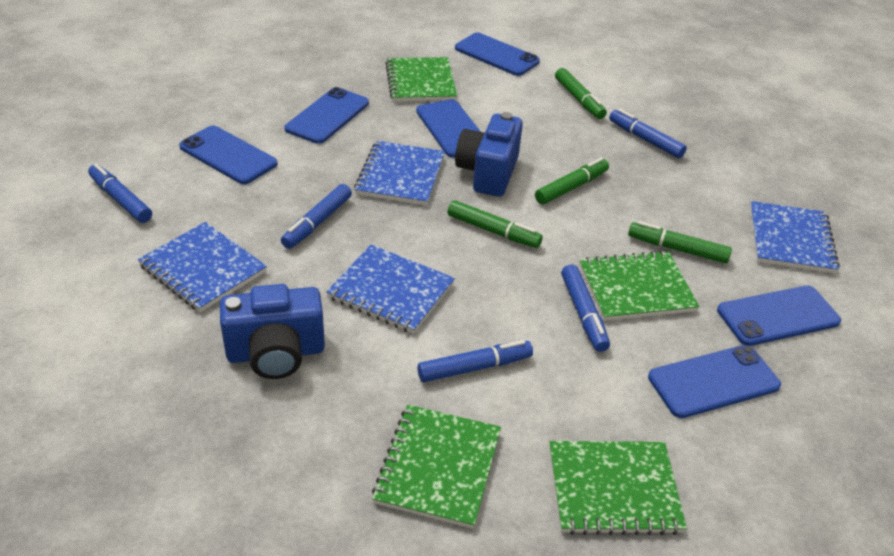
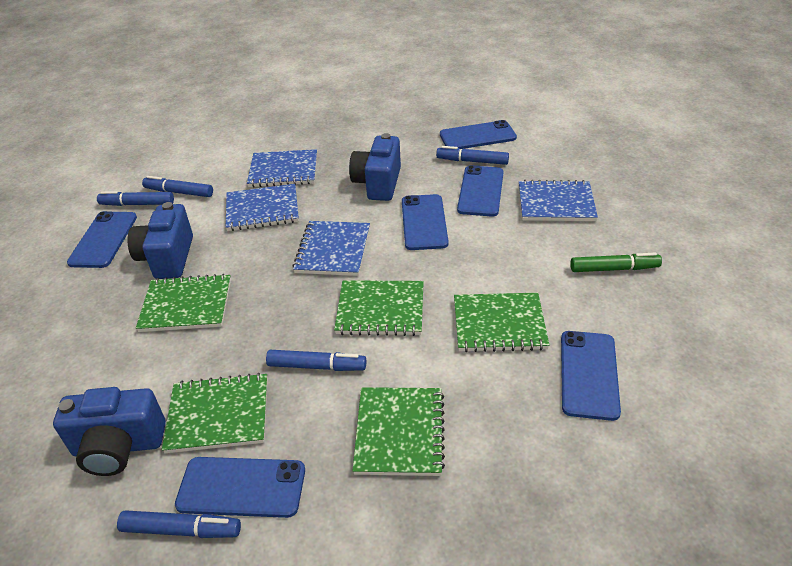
blue camera: [220,284,325,379] [455,112,523,197] = 2 -> [53,387,166,476] [128,202,193,279] [349,133,401,201] = 3
green marker: [448,200,543,248] [535,157,609,204] [555,68,607,119] [628,221,732,263] = 4 -> [570,253,662,272] = 1
green notebook: [372,405,501,529] [385,57,457,102] [549,441,687,535] [579,251,700,321] = 4 -> [136,274,231,332] [162,373,267,453] [334,280,424,336] [352,387,445,476] [454,293,549,352] = 5

